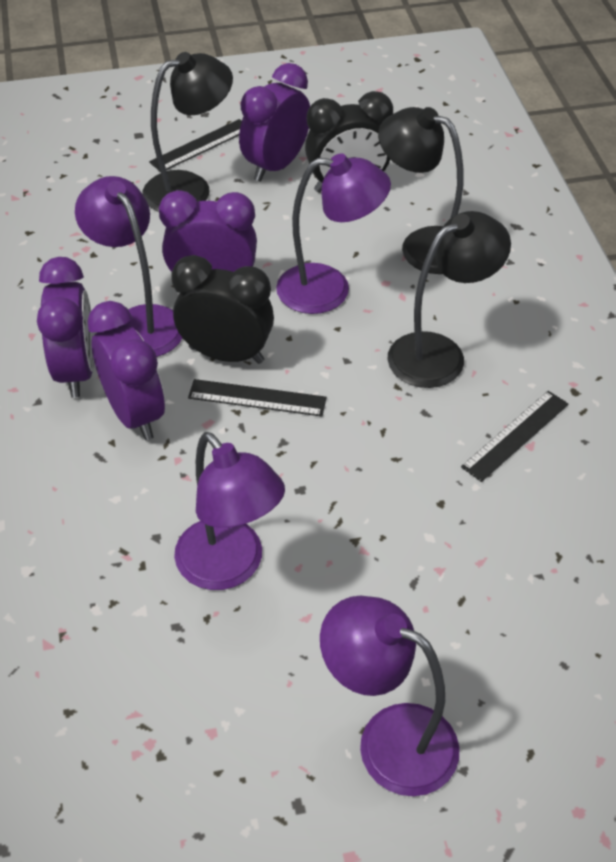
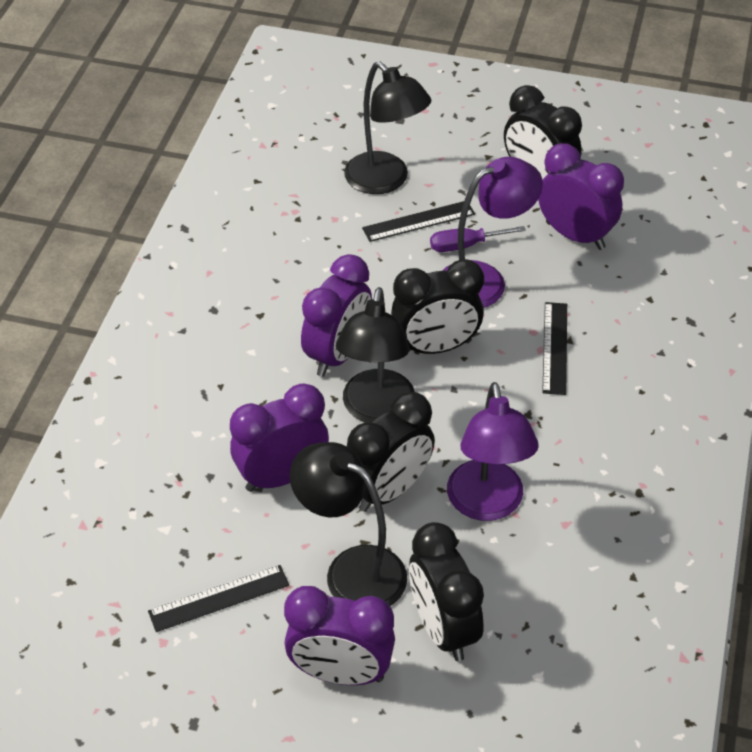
black clock: [171,255,274,364] [305,91,393,193] = 2 -> [347,392,435,512] [391,259,484,354] [409,522,484,661] [504,85,582,180] = 4
purple lamp: [75,176,182,357] [174,432,285,590] [276,153,391,314] [320,596,459,796] = 4 -> [442,157,543,308] [447,382,539,521] = 2
purple screwdriver: none = 0 -> [430,226,526,252] = 1

